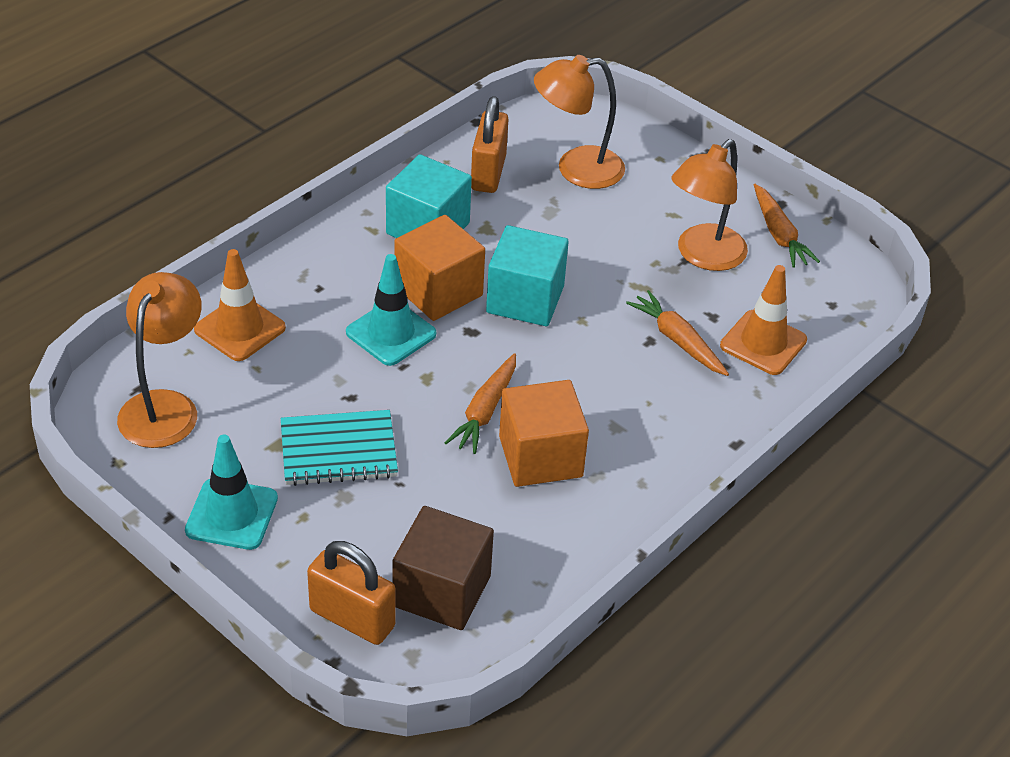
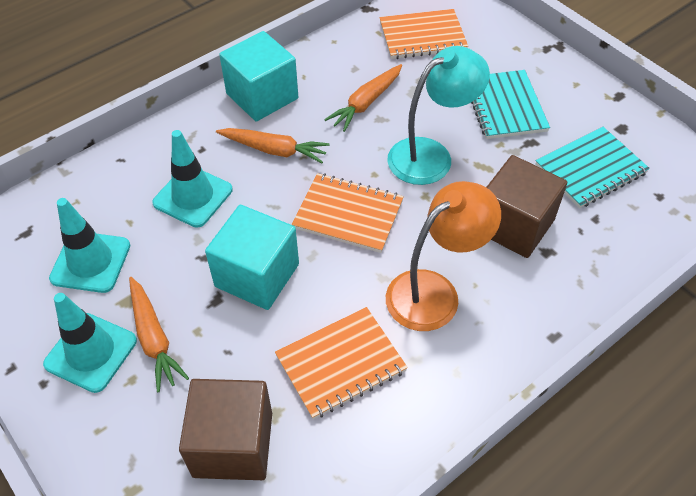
brown cube: [393,506,494,630] = 1 -> [179,379,272,480] [486,155,567,258] = 2
orange cube: [395,215,485,321] [499,380,589,487] = 2 -> none = 0
orange lamp: [117,272,202,448] [534,55,625,189] [671,139,748,271] = 3 -> [386,181,501,331] = 1
orange notebook: none = 0 -> [275,307,408,419] [292,173,404,253] [379,9,468,59] = 3
orange padlock: [307,541,396,645] [471,96,508,193] = 2 -> none = 0
orange traffic cone: [194,249,286,361] [720,265,807,375] = 2 -> none = 0
turquoise lamp: none = 0 -> [387,46,490,185] = 1
turquoise notebook: [281,410,398,486] = 1 -> [471,70,550,139] [535,127,650,208] = 2
turquoise traffic cone: [185,435,278,550] [346,254,436,366] = 2 -> [43,293,137,393] [49,198,130,293] [152,130,233,228] = 3

